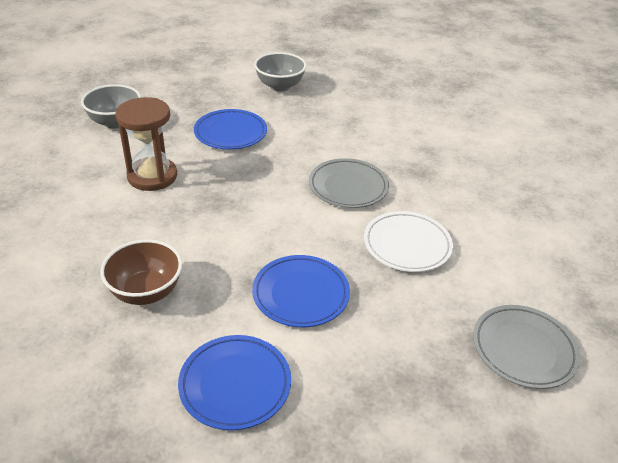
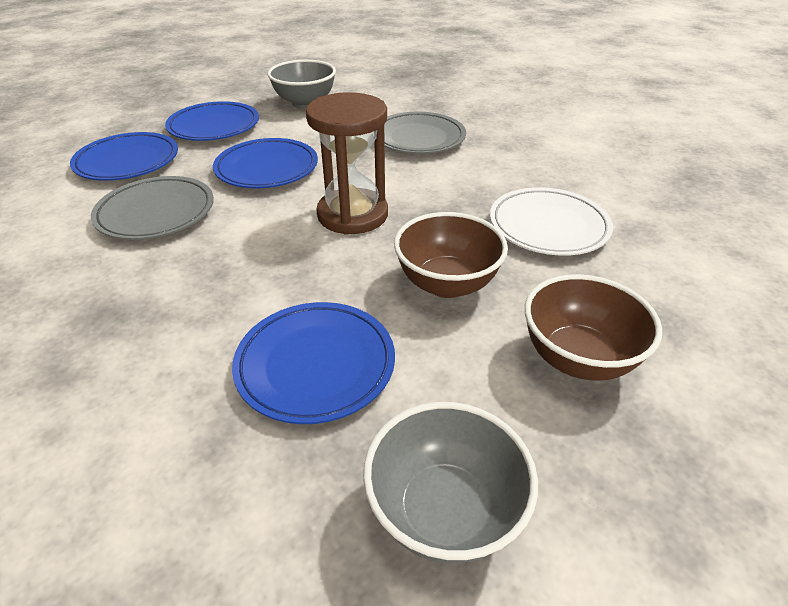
blue plate: [178,335,291,430] [194,109,267,150] [252,255,350,327] = 3 -> [70,132,178,181] [165,101,259,141] [213,138,318,188] [232,302,395,424] = 4
brown bowl: [100,239,182,305] = 1 -> [394,212,508,298] [525,274,662,381] = 2

